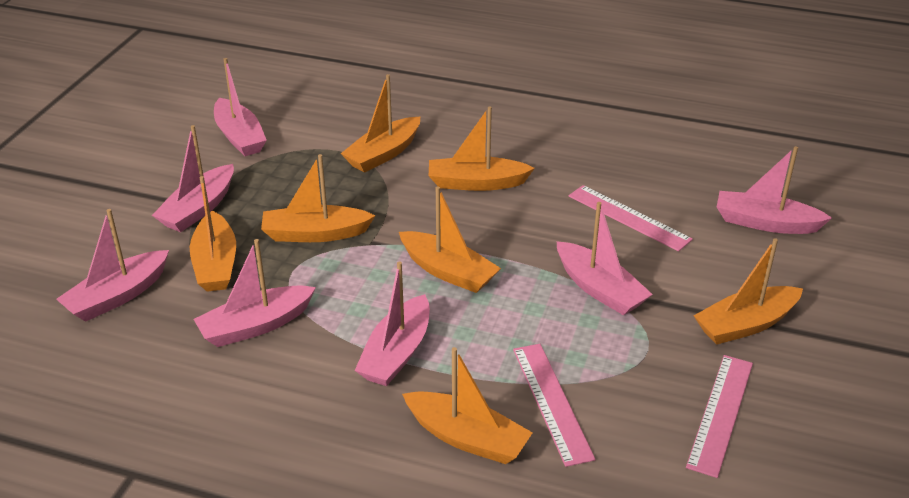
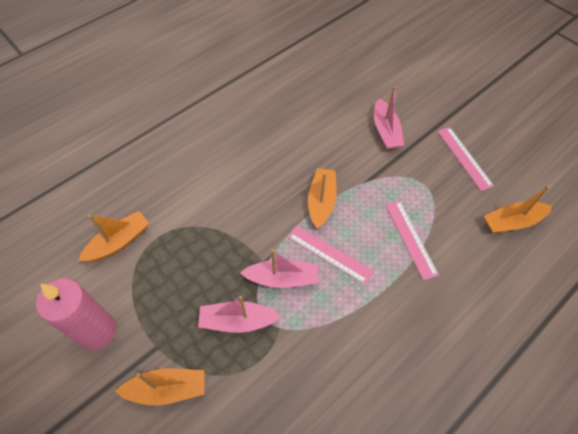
orange boat: [190,176,236,292] [261,154,375,242] [341,74,420,173] [399,186,501,293] [402,347,533,464] [429,106,535,191] [694,238,803,345] = 7 -> [78,211,149,262] [115,368,205,405] [308,168,337,229] [484,186,553,233] = 4
pink boat: [56,209,169,322] [152,125,234,232] [194,239,316,347] [214,58,267,156] [355,261,430,386] [557,202,653,315] [717,146,832,234] = 7 -> [198,296,281,333] [240,249,318,288] [374,86,404,149] = 3
pink candle: none = 0 -> [36,279,117,350] = 1

